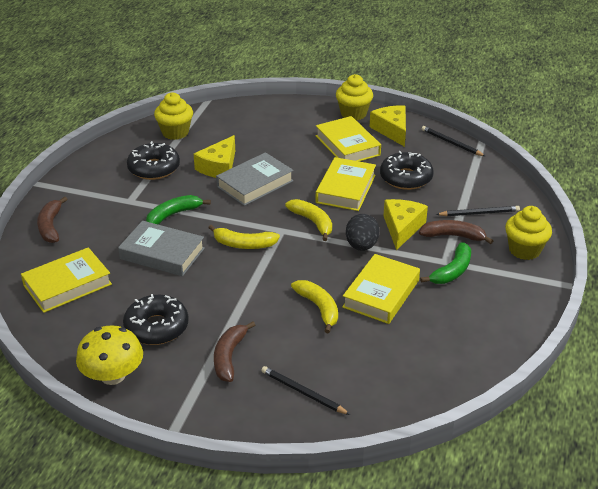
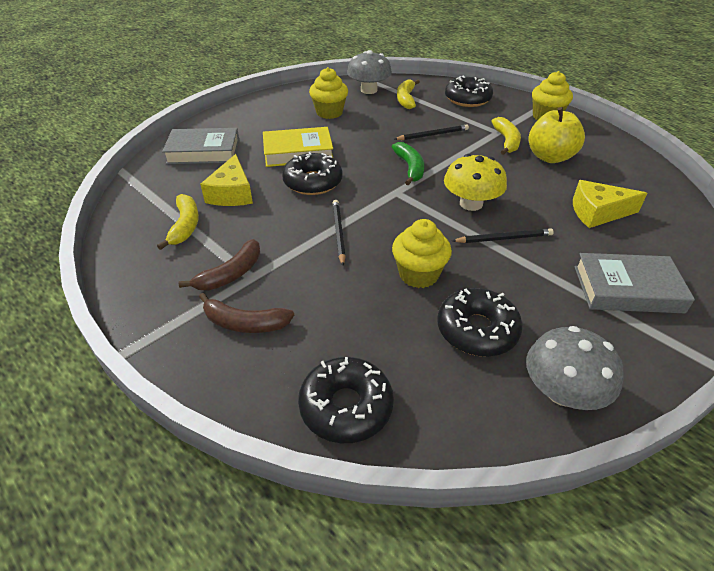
black donut: [123,294,189,345] [127,141,180,180] [380,151,434,190] = 3 -> [282,152,343,195] [298,357,394,443] [437,288,523,357] [445,76,493,107] = 4
black egg: [346,214,379,251] = 1 -> none = 0
brown banana: [37,197,67,243] [214,321,255,382] [419,220,493,244] = 3 -> [178,239,260,290] [199,293,294,333] = 2
green banana: [146,195,211,225] [420,242,471,284] = 2 -> [392,142,424,185] = 1
grey mushroom: none = 0 -> [347,50,392,94] [526,326,624,410] = 2
yellow apple: none = 0 -> [529,107,585,163] = 1
yellow book: [21,247,112,313] [316,116,381,161] [316,157,376,211] [342,254,420,324] = 4 -> [263,127,333,167] = 1
yellow cheese: [194,135,235,178] [370,105,406,147] [384,199,428,250] = 3 -> [200,154,253,206] [573,180,647,228] = 2

